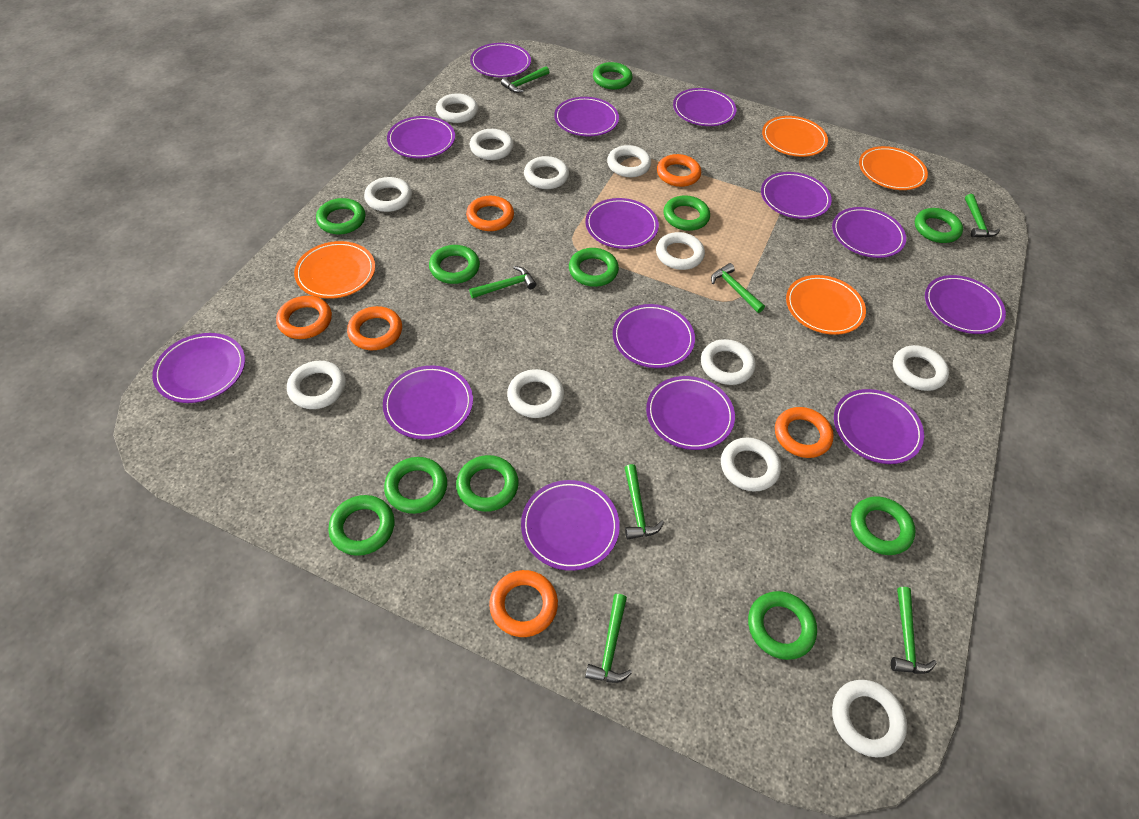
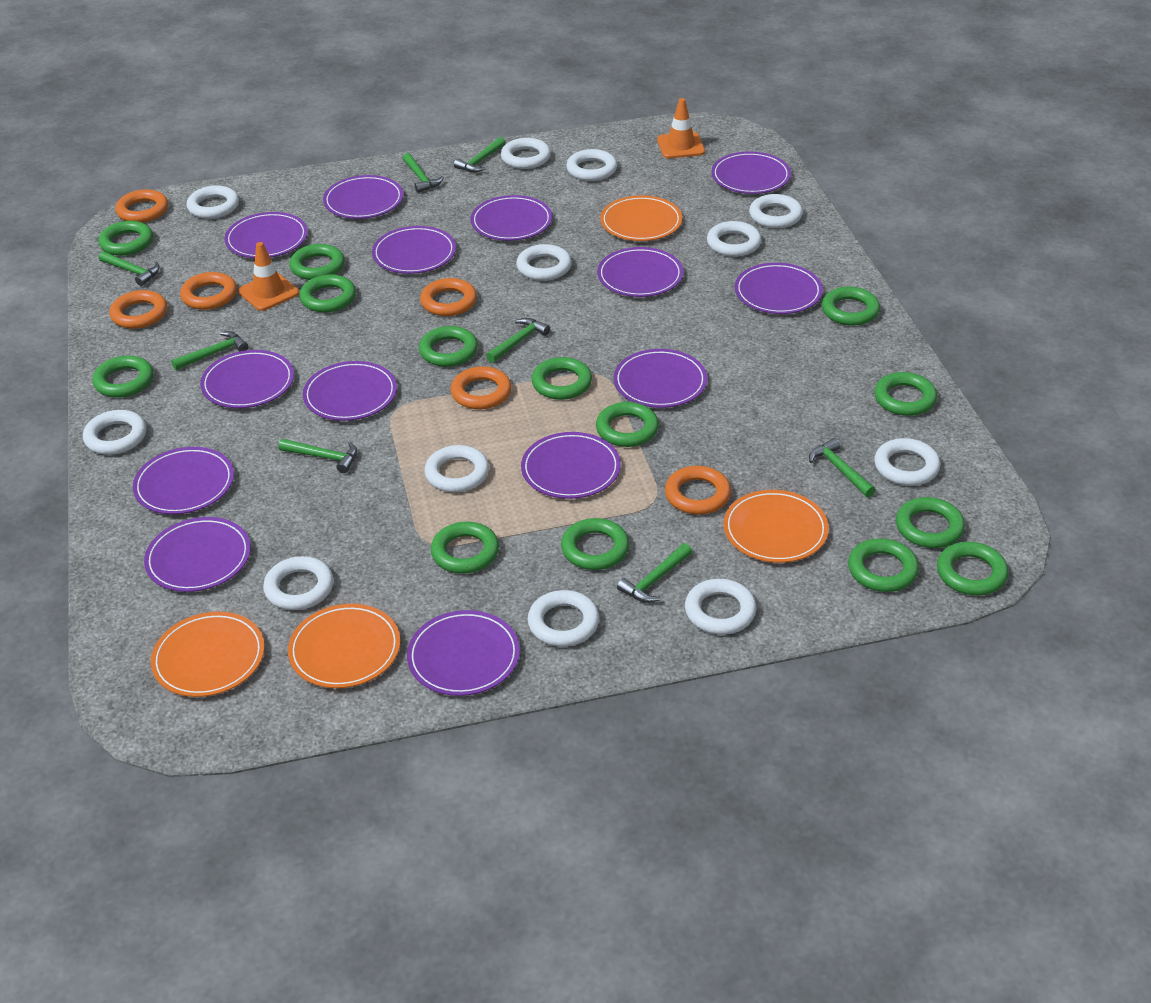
green hammer: [469,266,536,298] [501,66,549,93] [585,594,632,683] [624,464,664,539] [711,263,765,313] [891,587,937,674] [965,194,1000,238] = 7 -> [99,251,160,286] [171,331,248,370] [279,439,357,473] [403,153,444,193] [454,137,506,172] [486,318,550,363] [617,543,692,603] [809,438,876,497] = 8
green ring: [316,198,365,234] [328,495,395,556] [384,457,447,514] [429,245,480,284] [456,455,519,512] [569,248,619,287] [593,62,633,90] [664,195,710,231] [748,591,817,660] [851,496,915,555] [915,208,963,243] = 11 -> [92,356,153,398] [99,221,153,256] [289,244,345,280] [299,274,356,312] [419,326,478,367] [431,522,499,574] [532,357,592,400] [561,518,629,570] [596,402,659,447] [822,287,880,326] [848,538,919,592] [874,372,937,416] [896,497,965,548] [937,542,1008,595] = 14
orange traffic cone: none = 0 -> [238,242,299,311] [657,98,705,158] = 2

